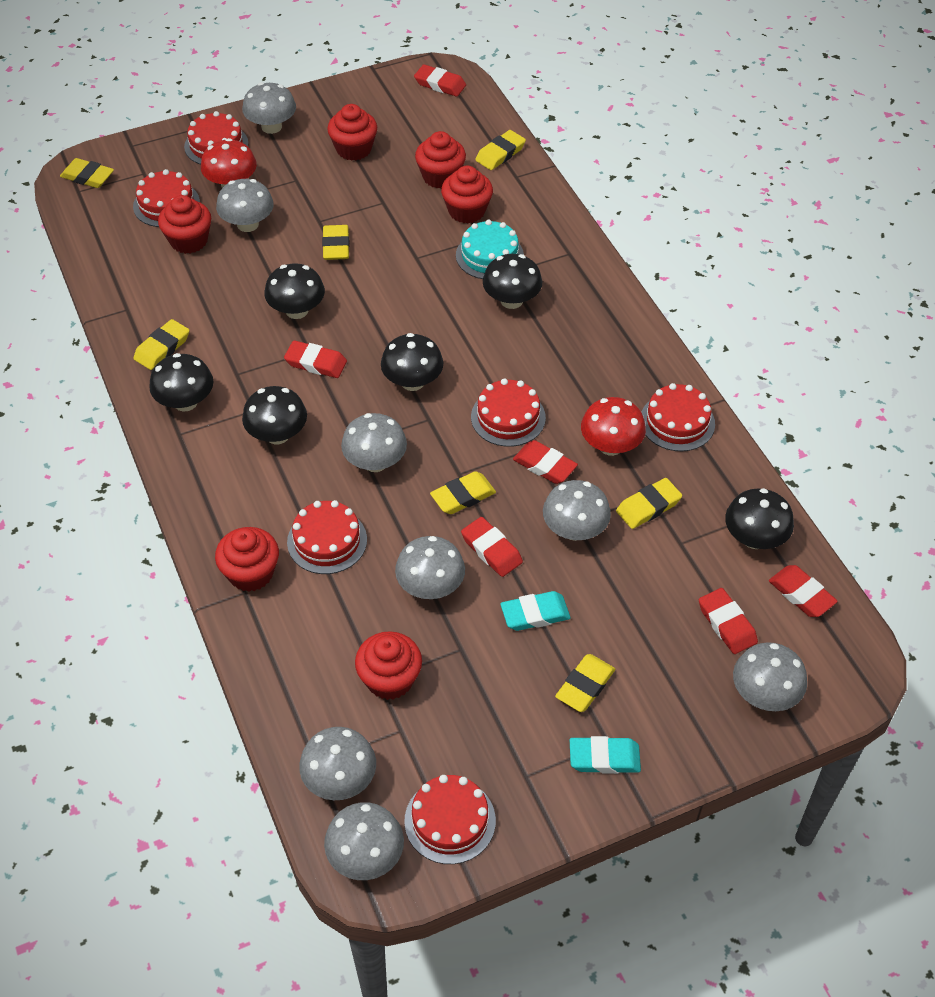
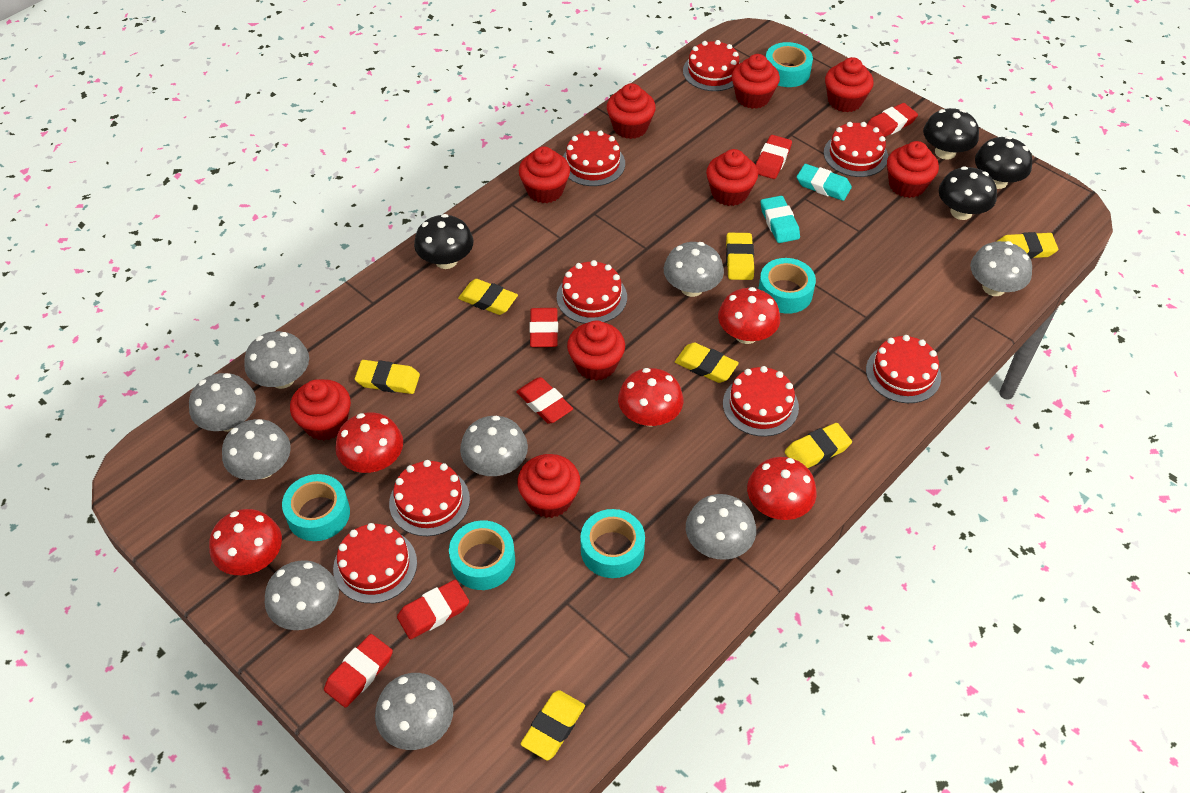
black mushroom: [149,353,214,411] [242,386,307,444] [264,263,325,319] [381,333,443,391] [483,254,542,309] [725,488,794,549] = 6 -> [414,214,473,269] [923,108,979,160] [939,166,997,220] [975,136,1032,189] = 4
grey mushroom: [216,179,274,232] [242,82,296,134] [299,727,376,800] [324,802,404,880] [341,413,407,472] [395,536,465,599] [543,480,611,541] [733,642,807,711] = 8 -> [189,373,256,432] [222,419,291,480] [244,331,309,389] [265,560,339,630] [375,673,454,750] [460,415,528,476] [664,242,724,297] [686,494,756,560] [970,241,1032,296] = 9
red cake: [133,169,200,227] [184,111,249,165] [287,500,367,574] [404,775,496,864] [471,378,546,447] [641,383,715,451] = 6 -> [333,523,417,603] [389,460,470,536] [557,260,627,324] [563,130,625,186] [683,40,740,91] [723,366,799,437] [824,122,888,177] [866,335,941,403] = 8
red cupcake: [158,195,211,254] [215,527,279,592] [327,104,377,161] [355,631,422,700] [415,131,466,189] [441,166,493,224] = 6 -> [290,379,351,440] [517,454,580,518] [519,146,570,203] [567,320,625,381] [607,83,656,139] [706,149,758,206] [732,54,780,109] [825,57,874,112] [887,141,939,198] = 9
red mushroom: [201,138,257,188] [581,397,646,456] = 2 -> [209,509,282,575] [335,412,403,473] [618,368,683,426] [718,287,780,344] [747,457,817,520] = 5
turquoise cake: [456,220,524,279] = 1 -> none = 0
turquoise tape: none = 0 -> [282,474,350,541] [449,520,515,590] [580,509,645,578] [758,258,816,314] [766,42,813,87] = 5

